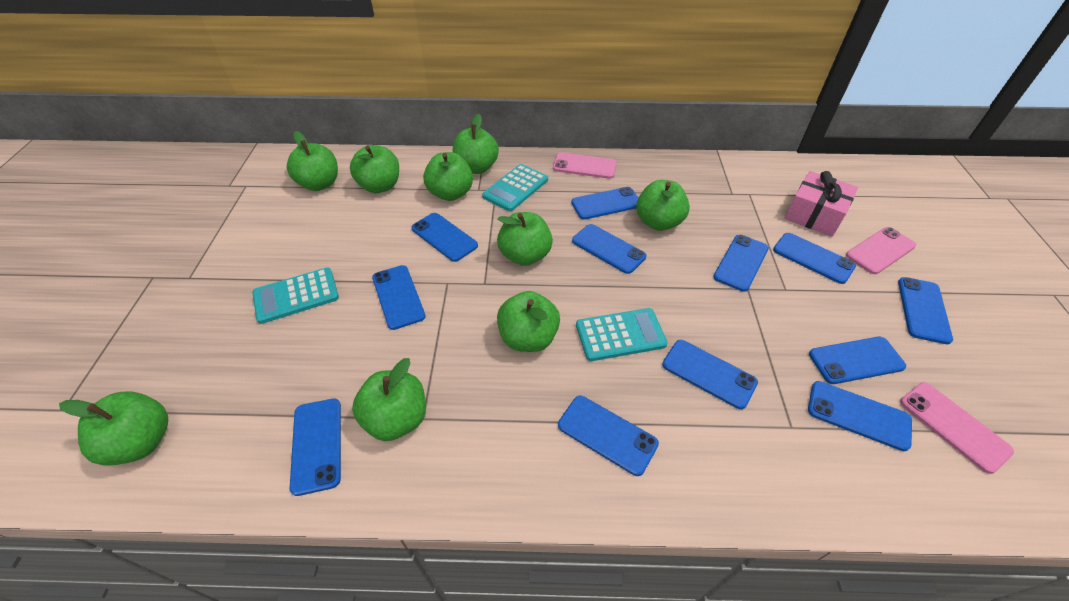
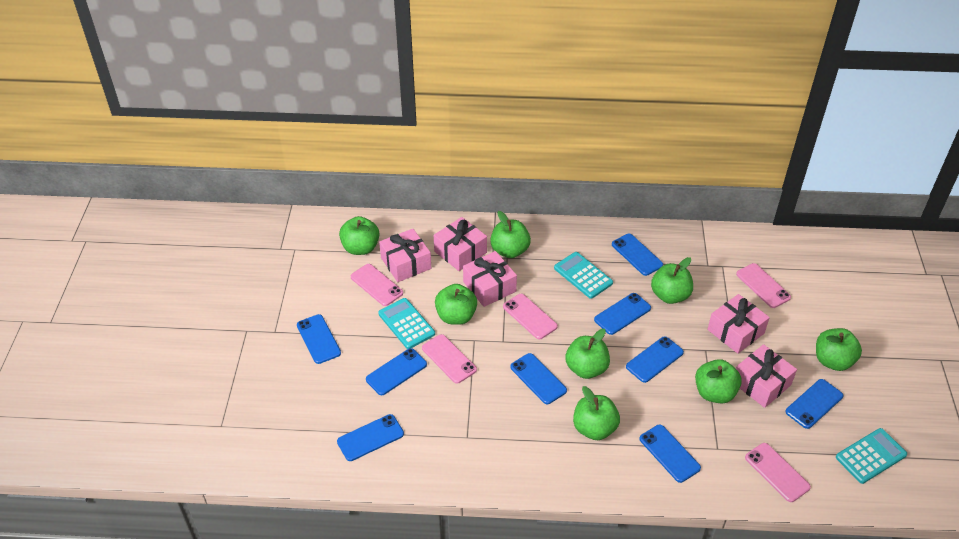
blue phone: [290,398,341,496] [372,265,426,330] [411,213,478,262] [558,396,659,476] [571,187,638,220] [572,224,646,274] [662,340,758,409] [713,235,769,292] [773,233,856,284] [808,381,912,451] [809,337,906,384] [898,277,953,344] = 12 -> [297,314,341,364] [337,414,404,461] [366,348,427,395] [510,353,567,404] [594,293,651,335] [612,234,663,276] [626,336,684,383] [639,425,701,483] [786,379,843,429] = 9
green apple: [59,392,168,466] [287,131,338,191] [350,145,399,193] [352,358,426,441] [423,152,473,201] [453,114,499,174] [497,212,553,266] [497,291,560,352] [636,180,690,231] = 9 -> [339,216,380,255] [435,284,477,325] [490,211,531,258] [565,329,610,379] [573,386,620,440] [651,257,693,304] [695,359,742,403] [816,328,862,371] = 8
pink gift: [785,171,858,237] = 1 -> [379,229,431,282] [434,217,487,271] [463,251,517,307] [707,294,770,354] [736,344,797,408] = 5
pink phone: [553,152,617,179] [846,227,916,274] [900,382,1014,474] = 3 -> [351,264,403,306] [422,334,477,384] [503,294,558,339] [736,263,791,308] [745,443,811,502] = 5

